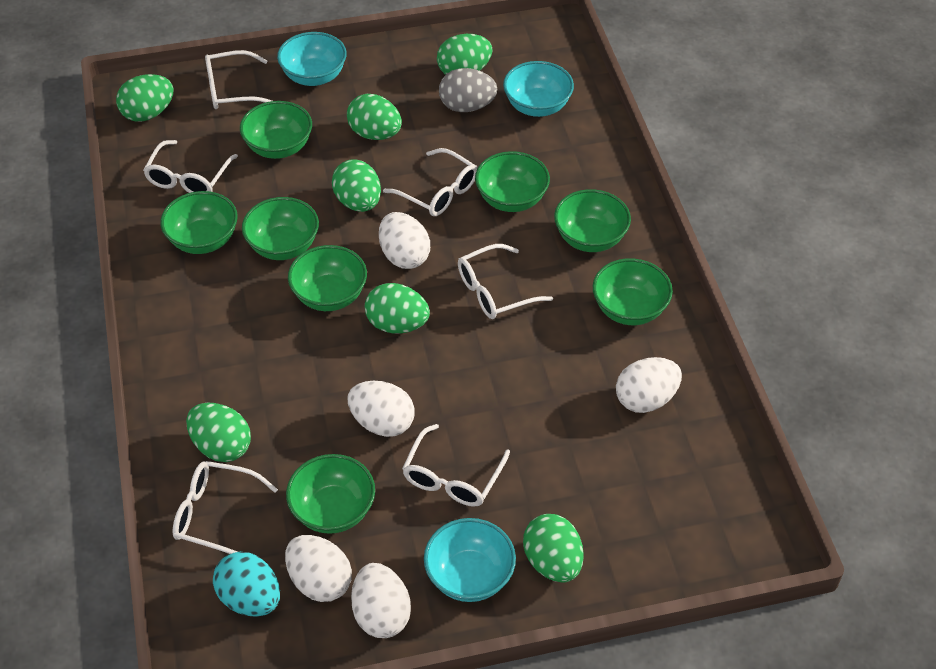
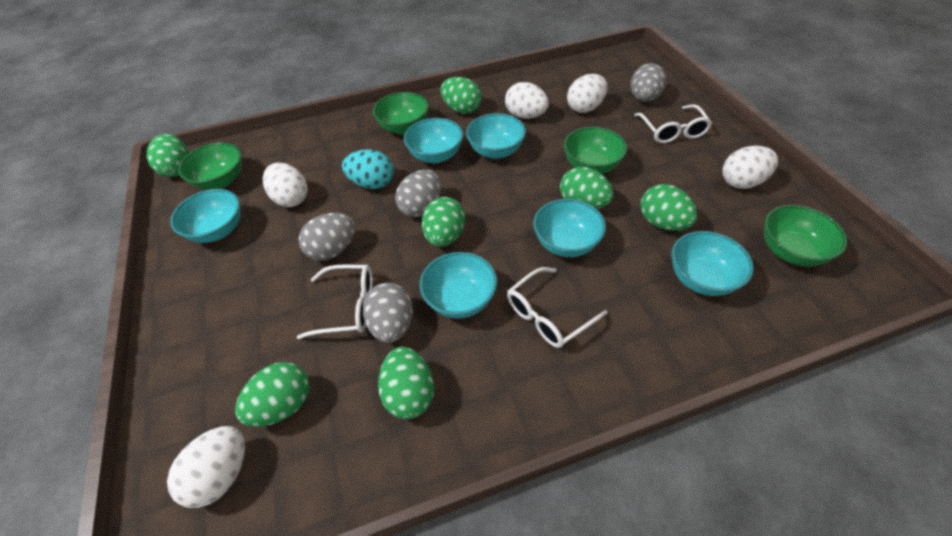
green bowl: [160,191,238,254] [240,101,312,159] [242,197,319,260] [286,454,375,534] [288,245,367,311] [475,151,550,212] [554,189,631,252] [593,258,673,325] = 8 -> [178,142,242,190] [373,92,429,135] [564,127,627,174] [764,205,847,266] = 4
grey egg: [439,68,497,112] = 1 -> [299,213,355,261] [363,282,413,343] [395,170,441,217] [630,63,666,102] = 4
turquoise bowl: [277,32,347,86] [424,518,516,602] [503,61,574,117] = 3 -> [170,189,241,243] [404,118,463,163] [420,252,497,319] [466,113,526,159] [533,199,606,257] [672,231,754,296] = 6
white glasses: [143,140,238,193] [172,461,278,554] [205,50,272,109] [383,148,477,216] [402,424,510,507] [458,244,553,319] = 6 -> [297,265,373,339] [507,267,607,348] [634,104,712,143] = 3

